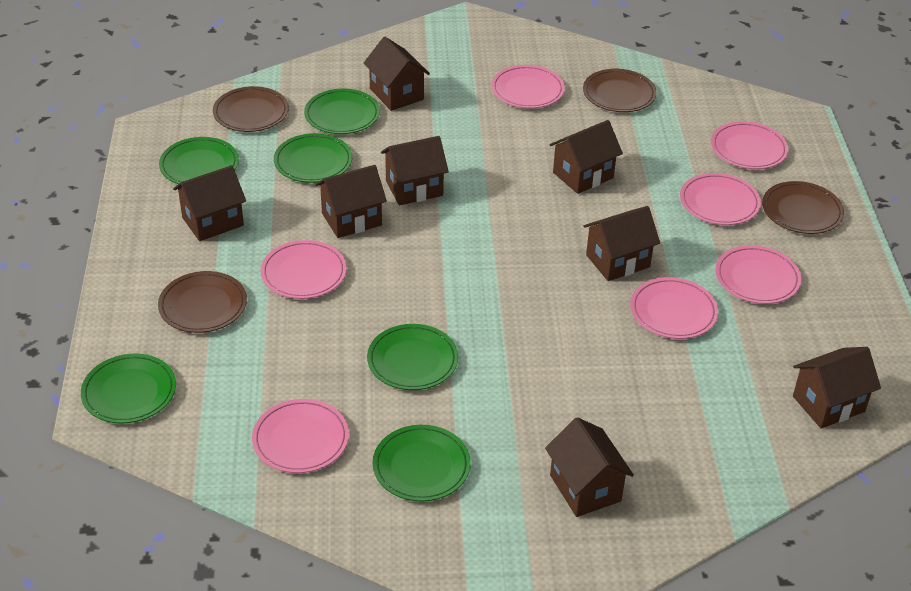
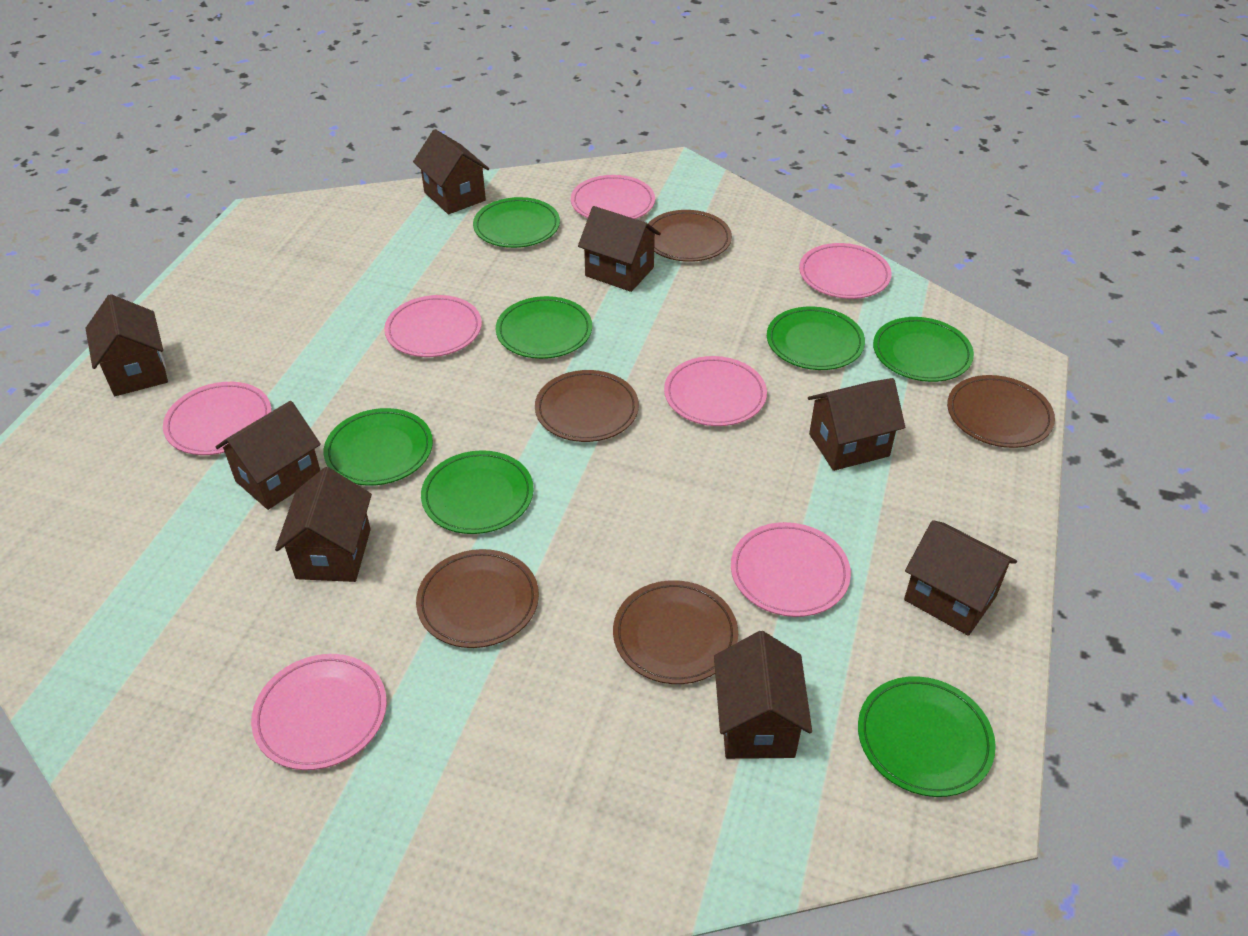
brown plate: [158,271,247,333] [213,86,289,132] [583,69,657,112] [762,181,844,234] = 4 -> [416,549,539,648] [535,370,639,442] [613,580,738,684] [648,210,732,262] [947,375,1055,448] = 5
green plate: [81,354,176,423] [159,137,239,184] [274,133,352,183] [304,89,380,134] [367,324,458,390] [373,425,471,501] = 6 -> [324,408,433,486] [421,450,534,534] [473,197,560,248] [496,296,592,359] [767,306,865,370] [858,676,996,797] [873,317,974,382] = 7

